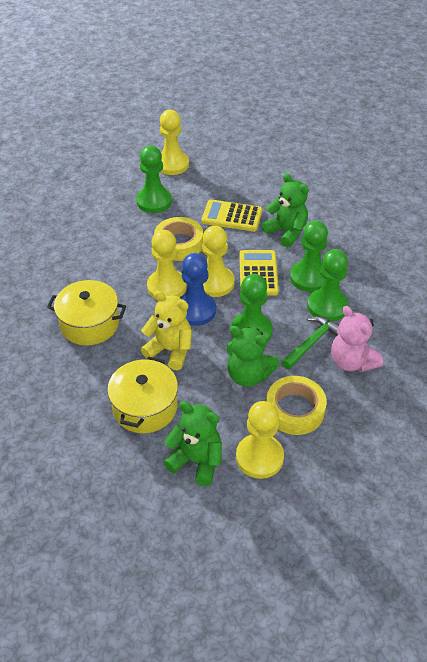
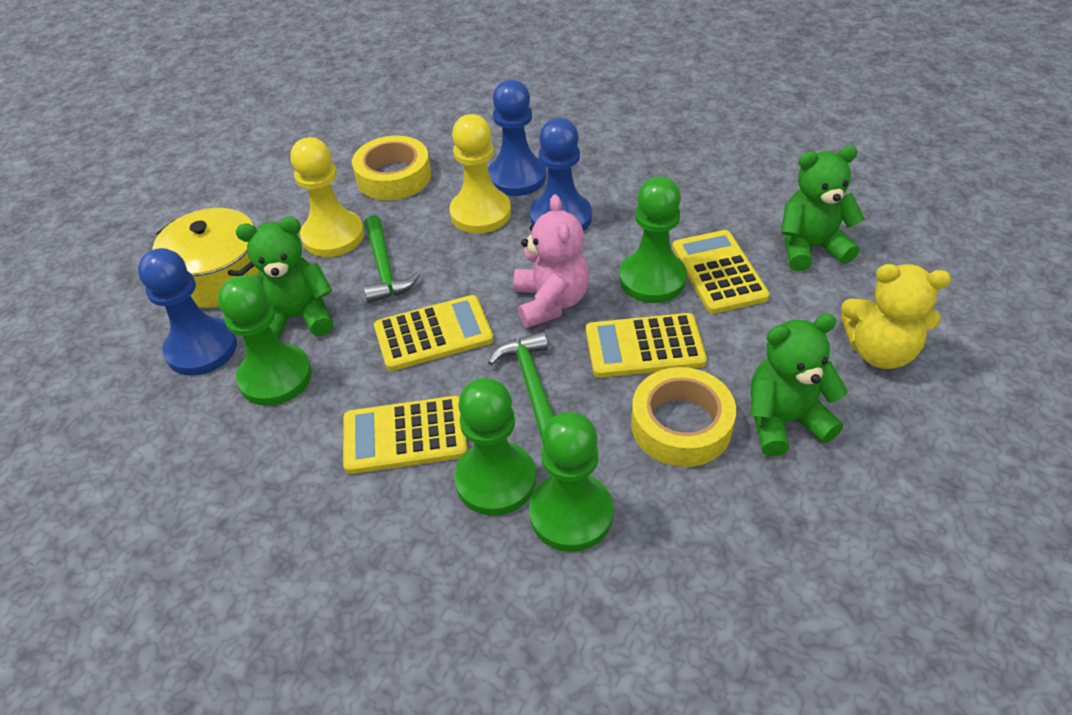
blue pawn: [180,253,216,326] = 1 -> [138,248,237,376] [488,80,546,196] [530,118,592,232] = 3
green hammer: [282,316,339,369] = 1 -> [364,215,420,303] [488,331,554,439] = 2
yellow calculator: [201,200,262,231] [239,250,279,296] = 2 -> [343,396,467,474] [374,295,494,371] [586,313,707,378] [672,230,770,314] = 4
yellow pawn: [147,230,187,299] [160,110,189,175] [202,226,235,297] [236,401,284,479] = 4 -> [290,137,364,257] [449,114,511,234] = 2
yellow pot: [47,280,126,345] [107,356,178,433] = 2 -> [153,208,259,308] = 1

